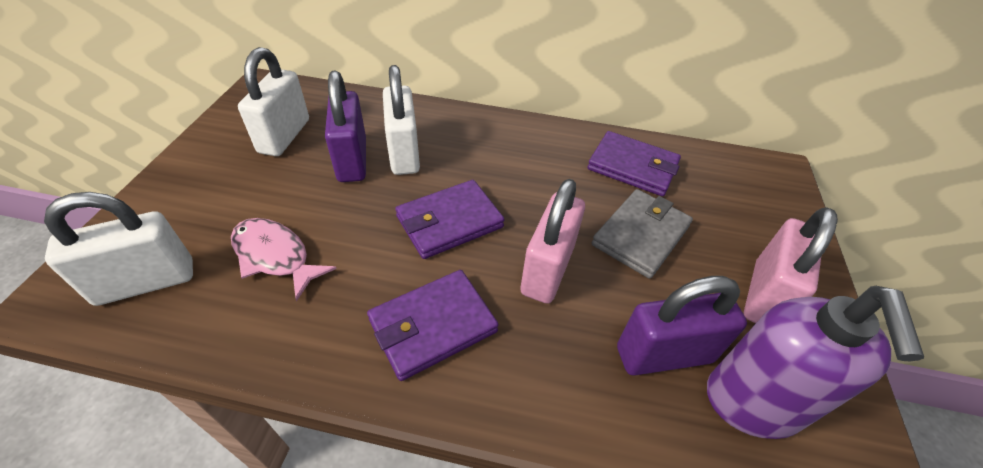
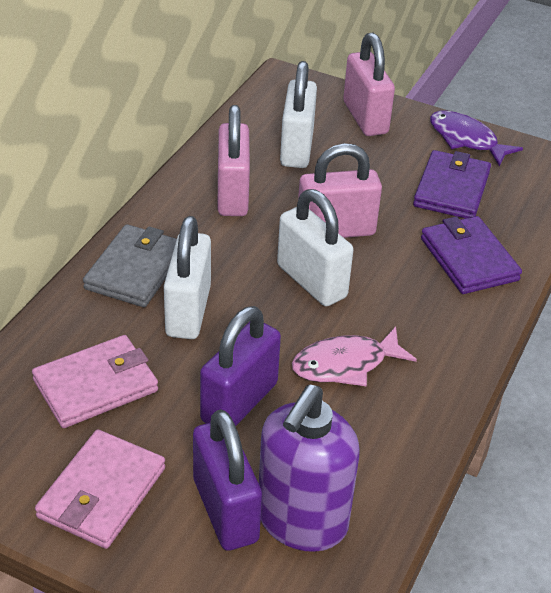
pink padlock: [520,179,585,304] [744,207,838,323] = 2 -> [217,105,250,216] [298,143,382,238] [343,32,395,136] = 3
pink wallet: none = 0 -> [32,335,158,428] [35,429,165,549] = 2
purple fish: none = 0 -> [430,111,523,166] = 1
purple wallet: [367,270,499,381] [395,180,505,259] [587,131,681,196] = 3 -> [413,150,491,219] [421,216,522,294] = 2

